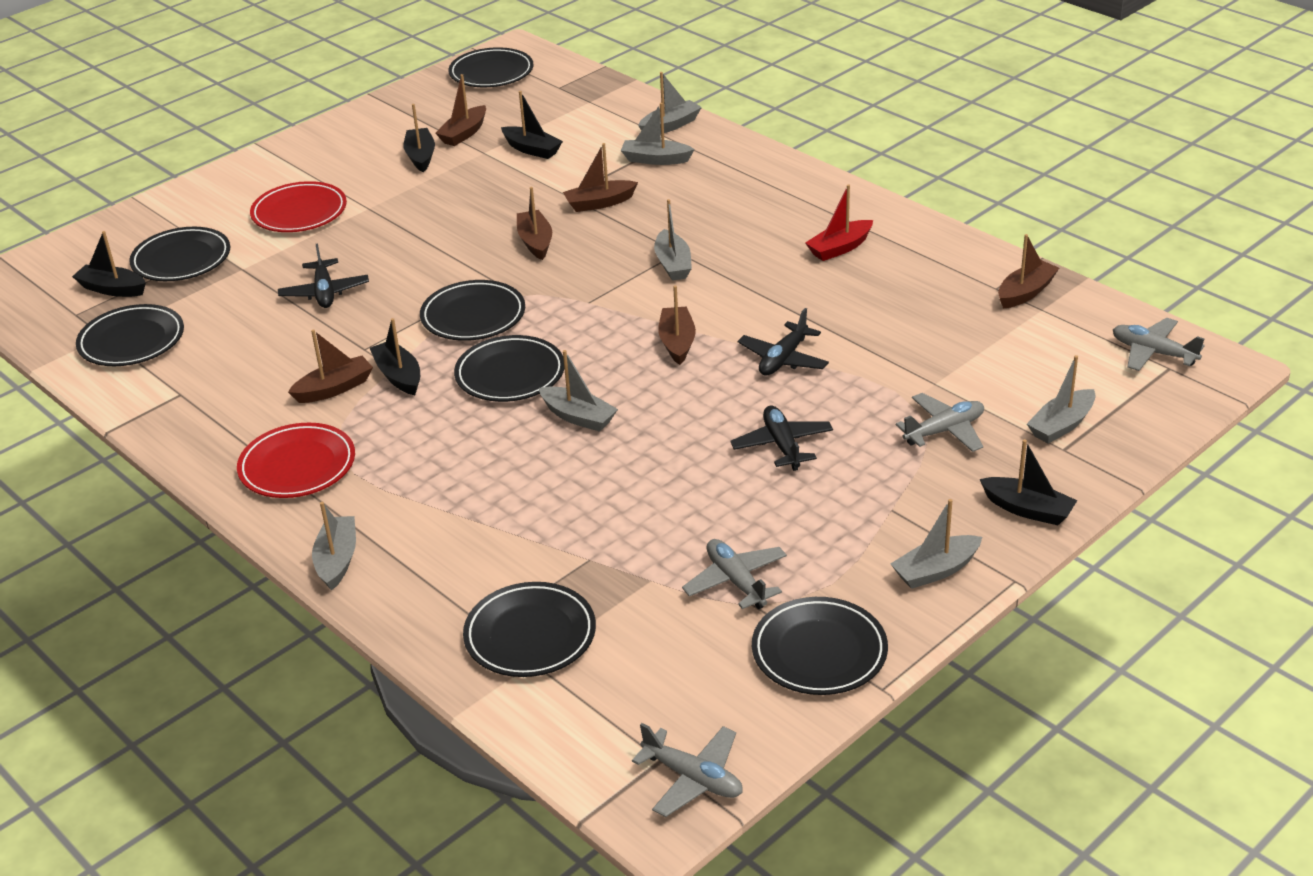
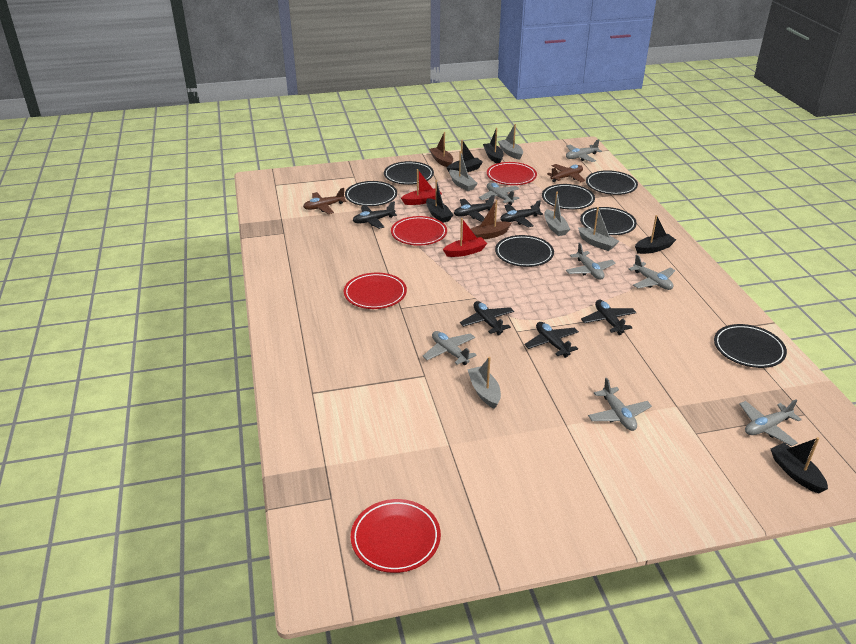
black plane: [278,244,369,308] [730,406,833,471] [738,308,829,375] = 3 -> [353,201,397,229] [454,195,495,222] [460,301,514,336] [500,200,543,228] [524,322,579,358] [581,300,637,335] = 6
brown boat: [288,330,373,403] [435,74,486,146] [517,187,552,260] [563,143,638,212] [658,285,696,365] [998,234,1059,309] = 6 -> [429,132,453,167] [471,200,511,239] = 2
brown plane: none = 0 -> [303,188,346,214] [547,164,585,182] = 2
grey boat: [312,502,356,591] [539,350,618,432] [621,103,695,165] [638,72,702,134] [654,199,692,281] [890,499,982,589] [1027,355,1096,444] = 7 -> [449,151,478,191] [467,357,501,409] [498,124,523,160] [545,192,570,236] [578,207,619,251] = 5
grey plane: [632,723,743,817] [682,539,787,609] [896,393,984,452] [1113,318,1205,371] = 4 -> [422,331,477,365] [479,183,520,205] [566,139,602,162] [566,243,616,280] [588,378,652,431] [629,255,675,290] [739,399,802,446] = 7
red boat: [805,185,873,261] = 1 -> [401,169,442,205] [443,218,487,257] = 2
red plate: [237,423,355,498] [250,181,347,232] = 2 -> [344,273,407,309] [351,499,441,573] [391,216,447,246] [487,162,537,185] = 4

